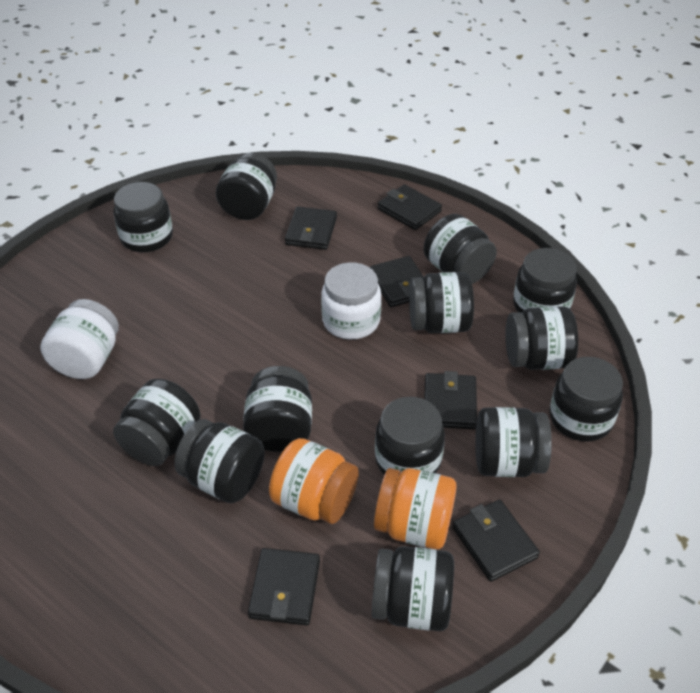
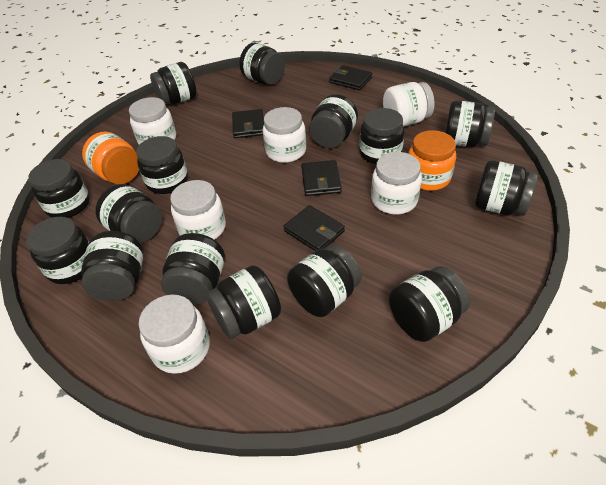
black jar: [113,182,173,252] [113,379,201,466] [174,419,265,503] [216,153,277,220] [243,366,312,452] [372,546,454,631] [375,397,445,475] [409,272,474,333] [424,214,497,284] [475,407,552,477] [505,306,578,370] [513,248,577,313] [550,357,623,441] = 13 -> [26,217,89,284] [28,159,90,218] [81,231,144,301] [95,184,162,243] [136,136,188,194] [150,62,197,105] [161,233,225,305] [206,265,281,339] [239,43,285,85] [287,244,362,317] [309,94,358,148] [359,108,404,164] [389,266,470,342] [445,101,495,147] [475,160,538,216] = 15
black wallet: [248,548,320,625] [285,206,337,250] [369,256,424,307] [378,184,442,230] [424,371,477,429] [452,500,540,582] = 6 -> [232,109,264,138] [283,205,345,251] [301,160,342,196] [329,65,372,90] = 4
white jar: [40,299,119,379] [321,262,381,339] = 2 -> [129,97,176,145] [139,294,210,374] [170,180,226,240] [263,107,306,163] [371,152,422,214] [383,82,434,126] = 6

